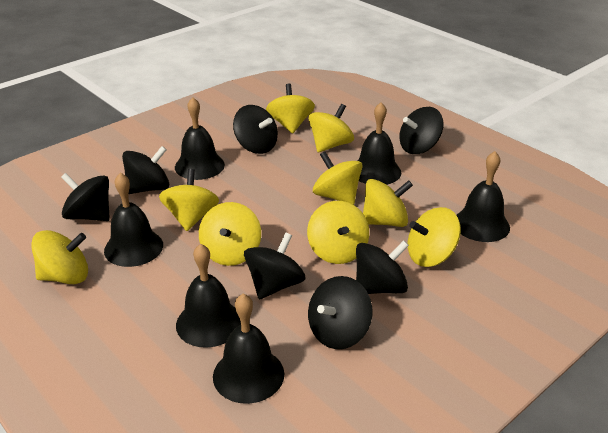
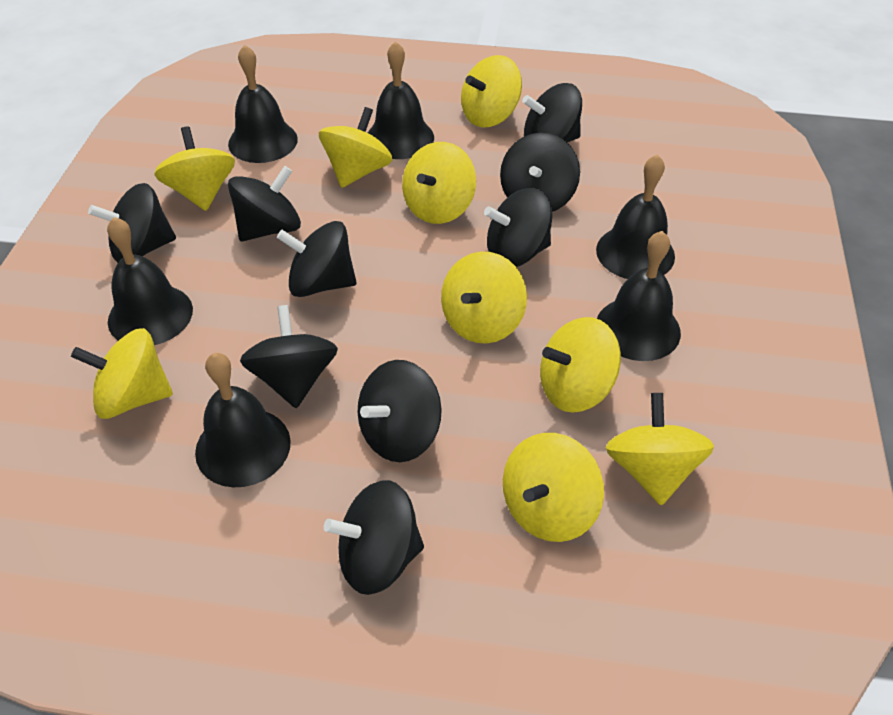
black spinning top: [61,173,110,221] [122,146,169,194] [233,105,278,154] [244,232,306,300] [308,276,373,349] [356,240,409,294] [399,107,444,154] = 7 -> [88,183,176,263] [228,166,301,241] [240,305,338,408] [277,221,356,297] [324,480,424,595] [357,360,442,462] [484,188,552,267] [500,133,580,212] [522,83,582,142] = 9

